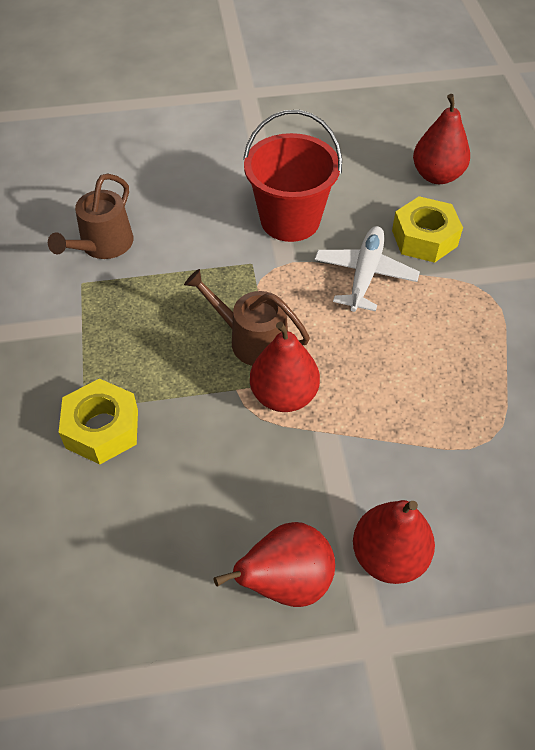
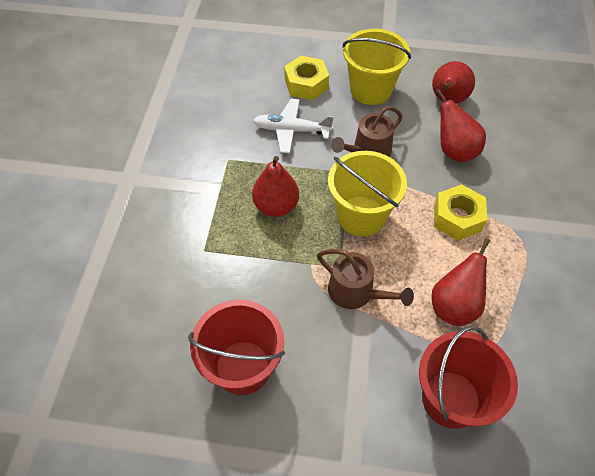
red bucket: [243,110,342,242] = 1 -> [188,300,285,395] [419,326,518,429] = 2
yellow bucket: none = 0 -> [328,151,407,236] [342,29,411,105] = 2

